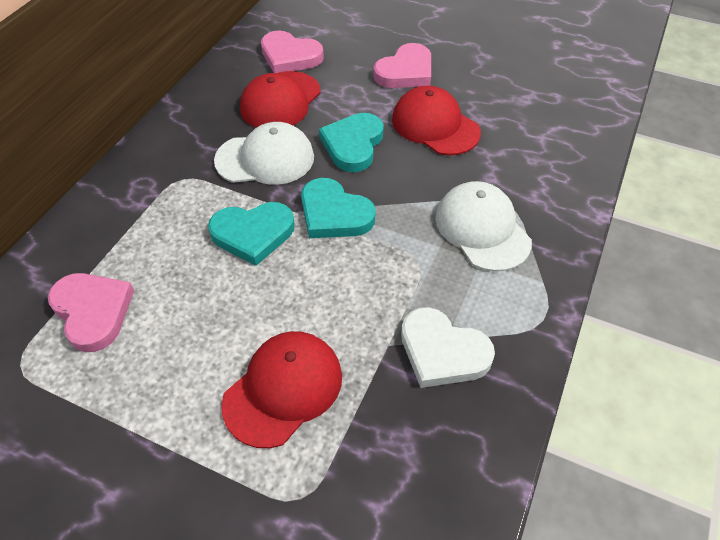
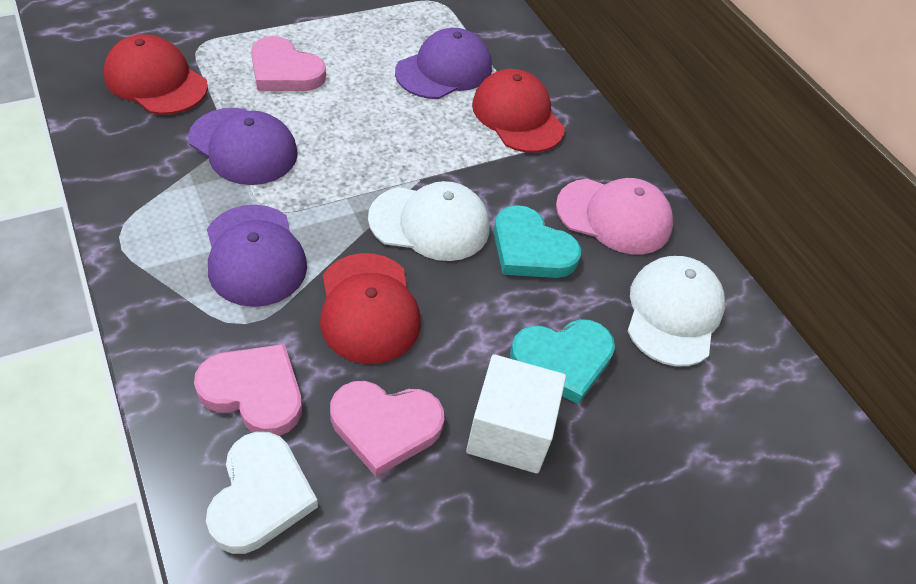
pink cap: none = 0 -> [556,178,673,255] = 1
purple cap: none = 0 -> [188,108,298,185] [207,205,307,307] [395,28,492,99] = 3
turquoise heart: [208,202,295,266] [301,178,376,238] [319,113,384,172] = 3 -> [494,205,581,278] [510,319,615,404] = 2
white cube: none = 0 -> [466,354,566,473] = 1

